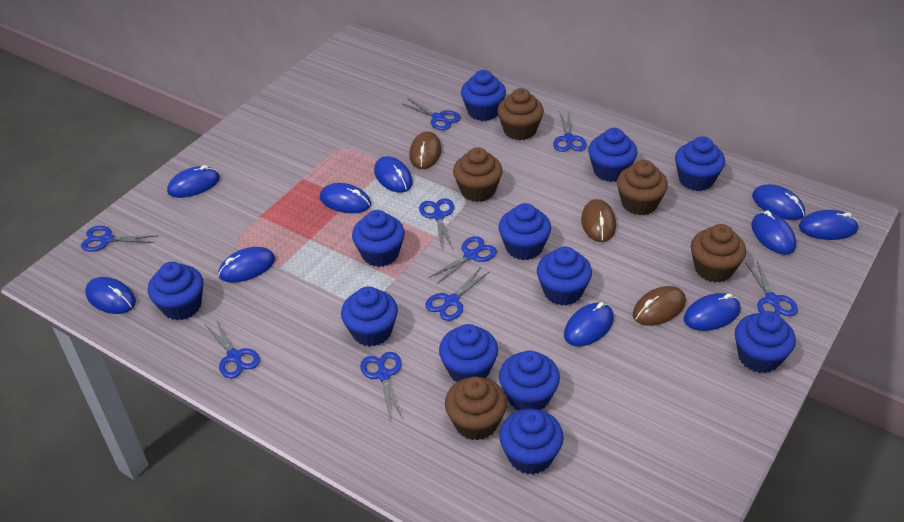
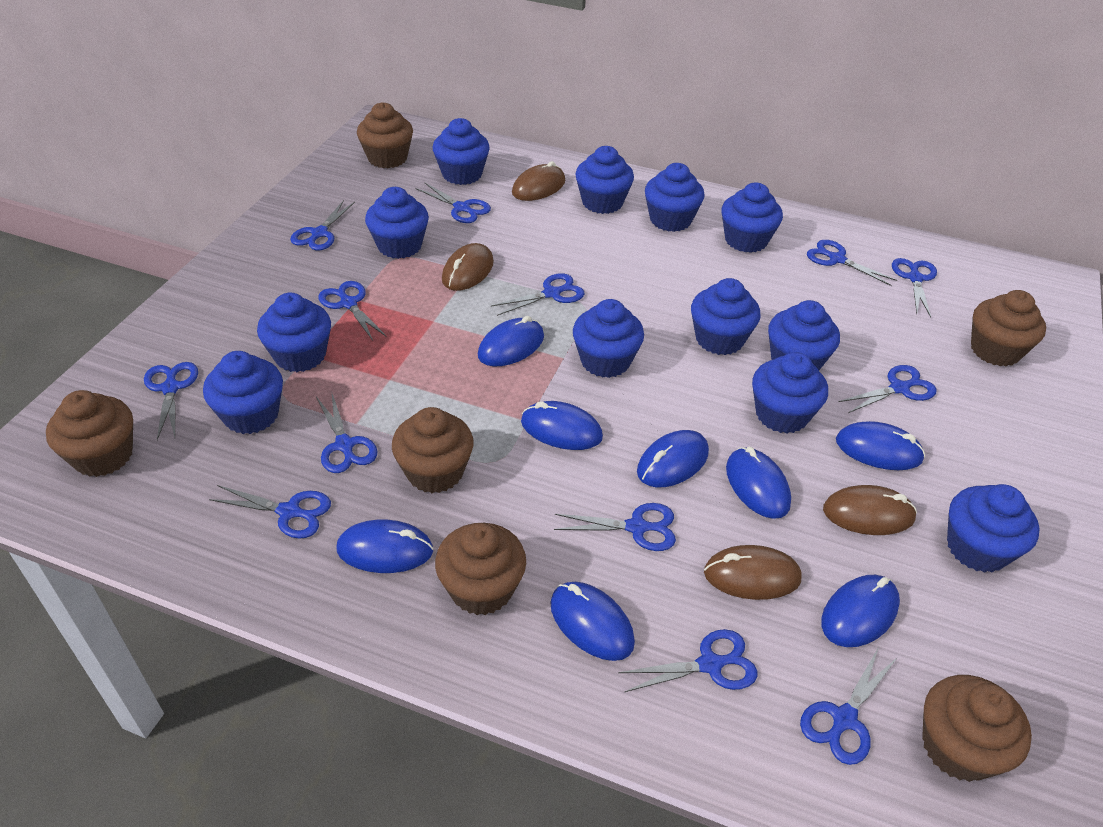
blue mouse: [85,277,136,314] [167,165,220,198] [218,247,275,283] [320,183,371,213] [374,156,413,193] [564,302,614,347] [684,293,741,331] [751,210,796,255] [752,184,805,220] [799,210,859,240] = 10 -> [337,519,433,573] [478,316,544,366] [521,401,603,450] [550,582,635,661] [637,430,709,487] [726,447,791,519] [821,575,900,647] [836,421,925,470] = 8
blue scissors: [81,226,158,252] [206,320,260,378] [360,352,403,420] [401,98,461,130] [419,198,454,249] [425,267,490,321] [429,236,497,284] [553,111,587,152] [745,261,798,316] = 9 -> [144,362,198,440] [209,485,331,539] [290,200,355,250] [316,394,378,473] [318,281,387,341] [416,182,491,223] [491,273,585,316] [554,503,676,551] [618,629,757,692] [800,647,898,765] [807,240,897,286] [839,365,937,413] [892,258,937,317] = 13
brown cupcake: [445,377,507,441] [453,147,503,202] [497,88,544,140] [617,160,668,215] [691,224,746,282] = 5 -> [46,390,133,477] [357,102,413,168] [392,407,474,493] [435,523,526,615] [922,675,1032,782] [971,290,1046,367] = 6
brown mouse: [409,131,442,169] [581,199,616,242] [633,286,686,326] = 3 -> [442,243,494,291] [512,161,565,201] [704,545,802,600] [823,485,917,535] = 4

